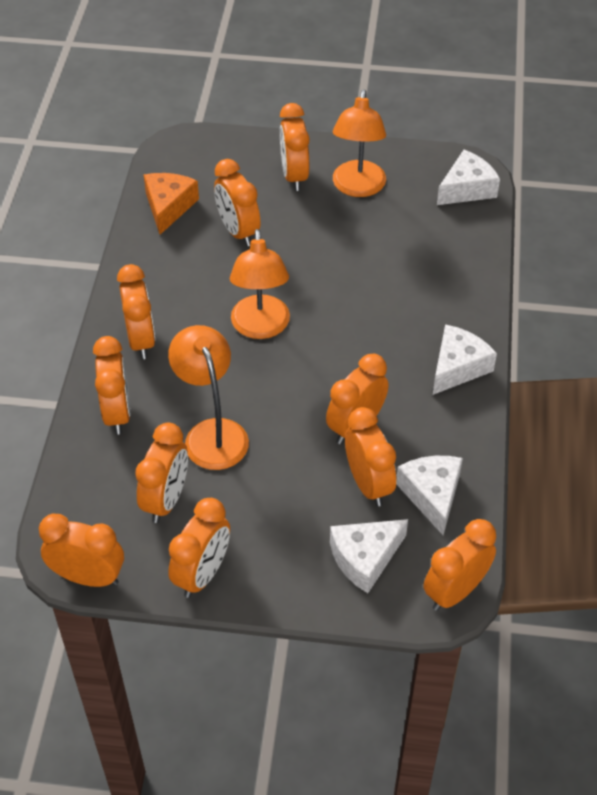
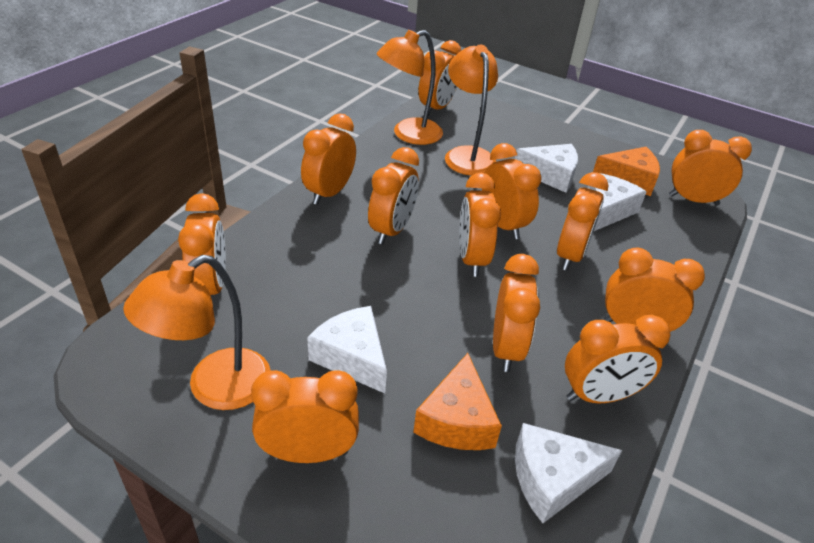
orange cheese: [144,173,199,234] = 1 -> [413,353,502,450] [593,147,660,196] = 2
orange clock: [39,514,124,587] [93,336,130,434] [117,264,155,359] [135,423,188,523] [168,498,230,598] [214,159,260,247] [280,103,310,191] [326,354,389,444] [345,407,396,506] [423,519,496,611] = 10 -> [178,193,226,295] [251,370,359,463] [301,113,356,205] [368,147,419,245] [418,40,461,116] [459,173,501,277] [482,143,541,239] [493,254,540,372] [557,172,609,271] [565,315,671,403] [604,247,705,332] [669,130,752,205] = 12

